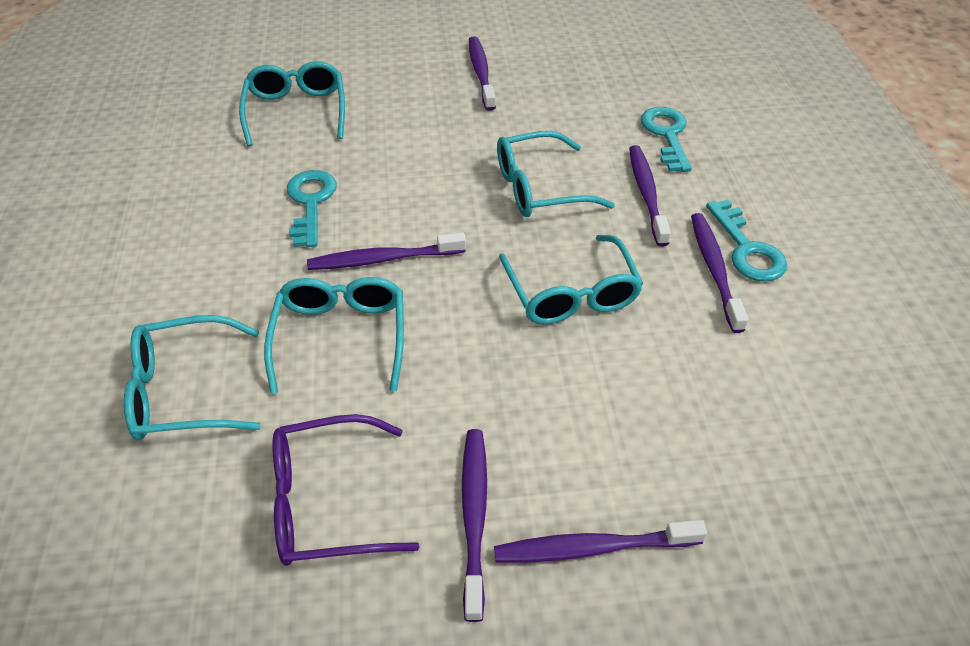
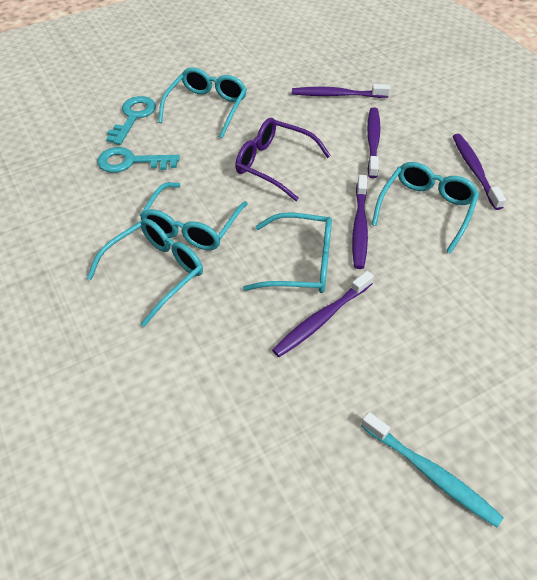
purple toothbrush: [307,232,466,270] [462,429,487,622] [469,37,496,111] [494,520,707,563] [629,145,671,247] [691,213,748,333] = 6 -> [272,271,374,357] [292,84,390,98] [352,175,368,269] [367,107,381,178] [453,134,506,210] = 5
turquoise key: [287,170,337,247] [641,107,692,172] [706,200,787,282] = 3 -> [97,147,180,173] [106,96,156,145] = 2
turquoise toothbrush: none = 0 -> [361,412,504,527] = 1

